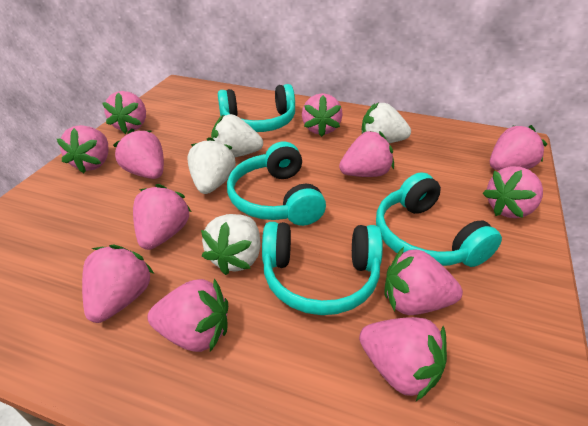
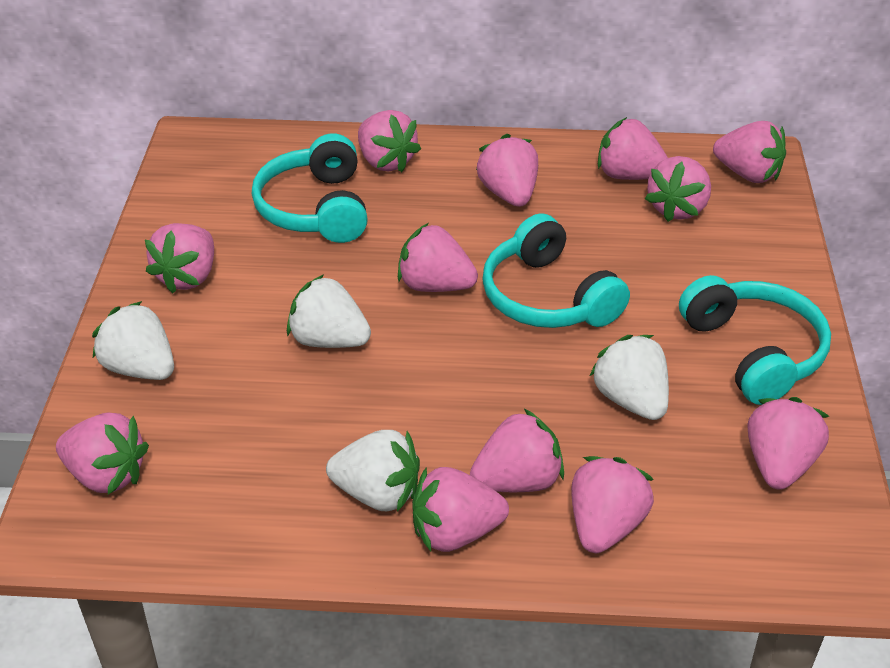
turquoise headphones: [218,84,295,132] [227,141,326,226] [262,222,383,315] [376,172,502,267] = 4 -> [252,133,368,243] [482,214,630,328] [679,275,831,405] = 3

